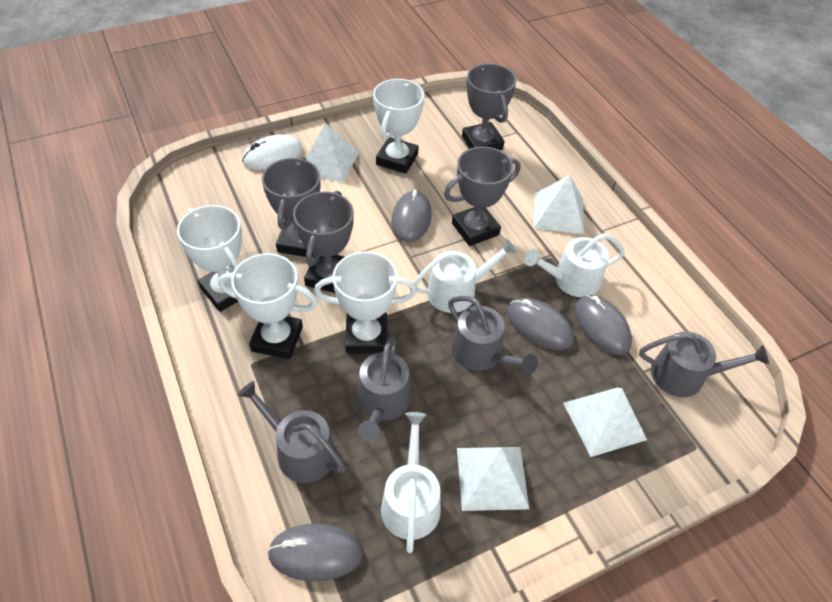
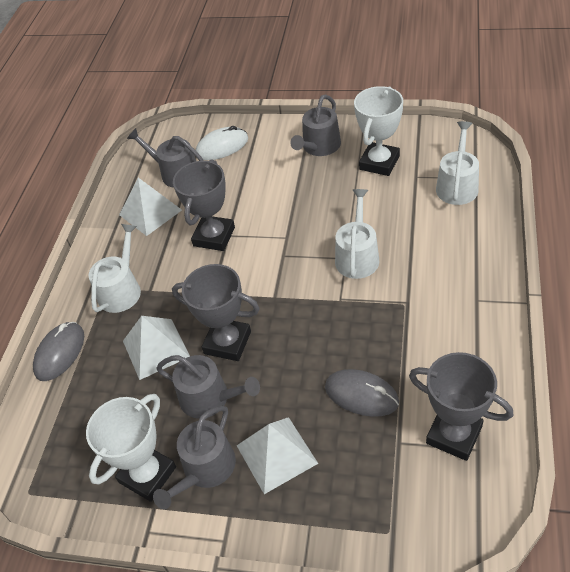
grey mouse: [267,523,363,582] [391,190,432,242] [507,298,574,350] [575,295,632,355] = 4 -> [33,322,84,381] [325,369,399,417] = 2
grey trophy: [262,157,321,258] [293,190,354,293] [444,146,521,246] [462,64,517,150] = 4 -> [172,264,260,361] [173,159,235,251] [409,352,513,461] = 3
white pyramid: [306,123,359,183] [457,447,529,511] [534,175,584,234] [563,388,647,457] = 4 -> [119,178,182,236] [123,316,190,380] [237,417,318,494] = 3
white trophy: [177,205,242,312] [218,253,318,359] [314,251,417,353] [373,79,424,174] = 4 -> [86,394,176,502] [354,86,403,176] = 2

